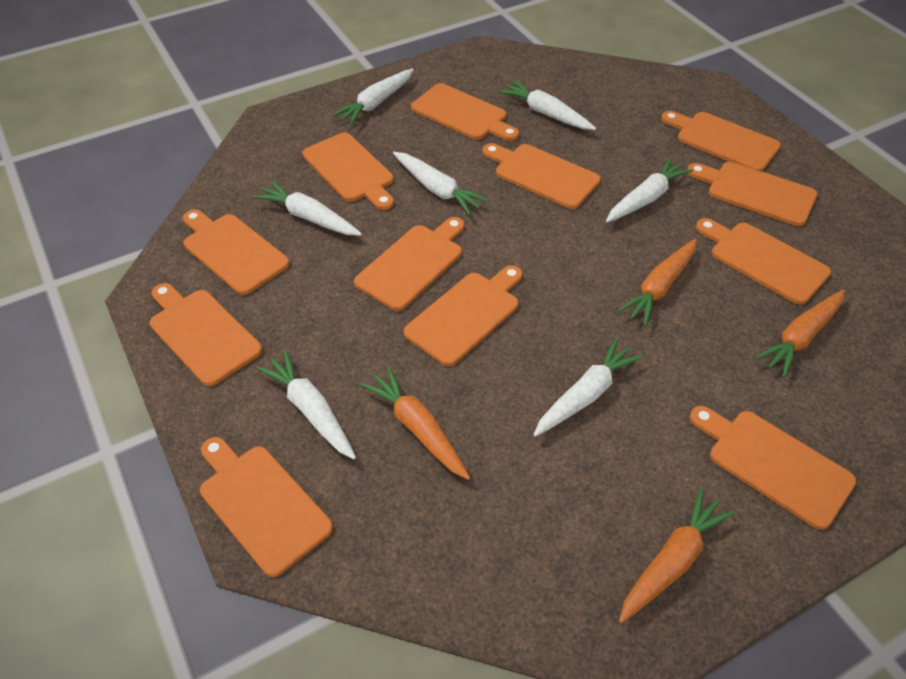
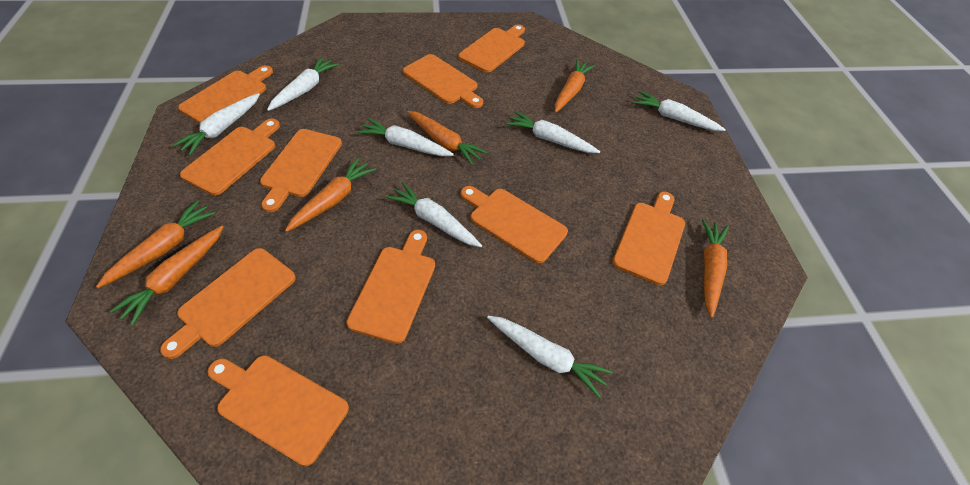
orange carrot: [361,367,470,480] [617,239,697,326] [619,489,735,623] [755,290,845,377] = 4 -> [96,200,216,288] [110,226,224,326] [285,158,376,232] [407,111,488,165] [555,59,595,113] [702,219,729,318] = 6
orange cutting board: [149,283,262,386] [183,209,290,295] [200,437,333,577] [303,133,394,210] [354,217,465,311] [404,265,522,366] [411,83,519,141] [483,143,601,209] [661,111,781,172] [687,162,818,226] [690,406,857,530] [696,218,831,305] = 12 -> [160,248,296,359] [178,65,273,123] [180,119,280,196] [207,355,349,466] [260,129,342,212] [346,230,435,344] [403,54,483,108] [458,24,525,73] [460,186,568,263] [612,191,685,285] = 10

